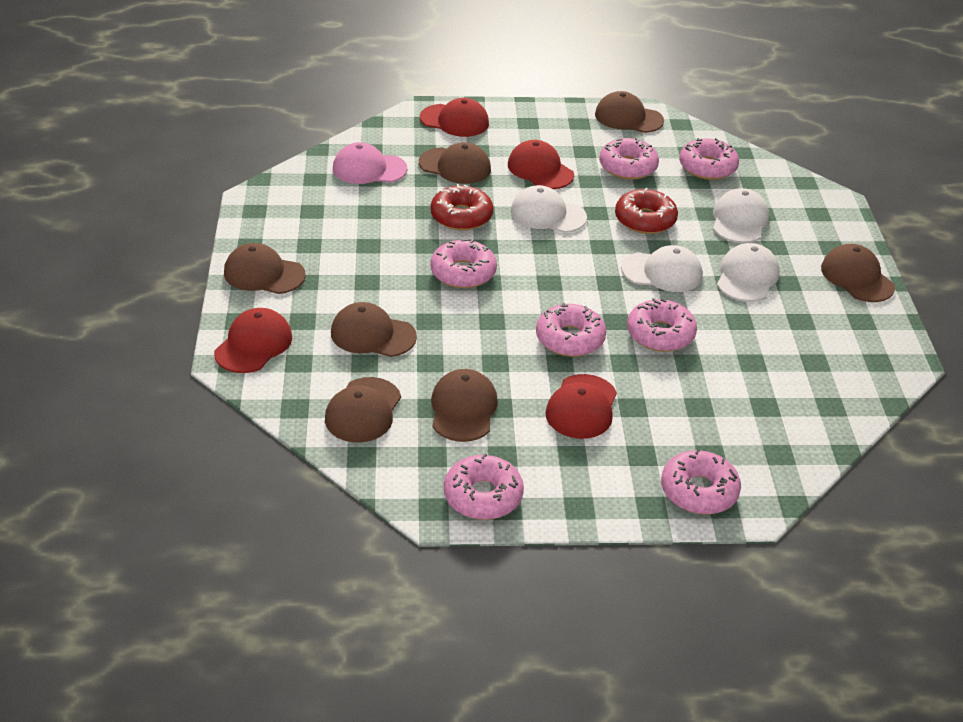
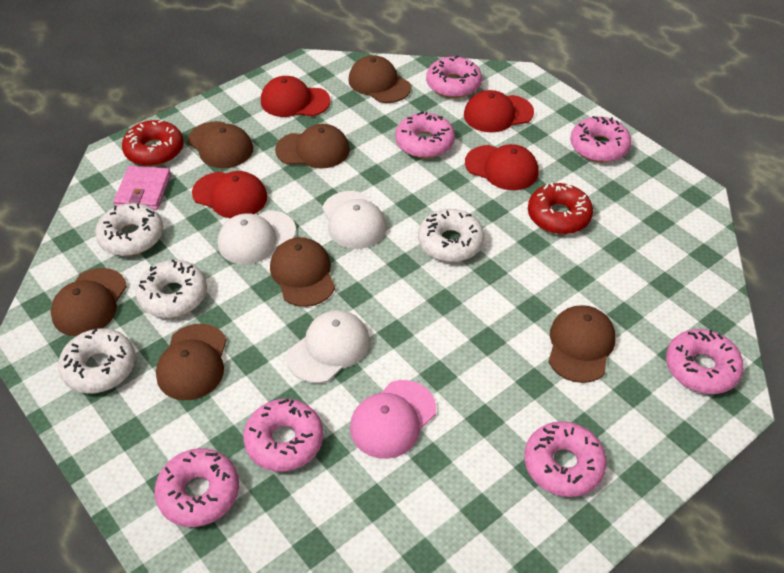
pink wallet: none = 0 -> [114,166,171,210] = 1
white cap: [511,185,587,233] [621,245,703,292] [713,188,769,243] [717,243,780,302] = 4 -> [218,211,296,264] [287,310,370,383] [322,191,386,249] = 3
white donut: none = 0 -> [58,328,136,394] [95,203,163,256] [136,260,207,318] [418,209,484,262] = 4

